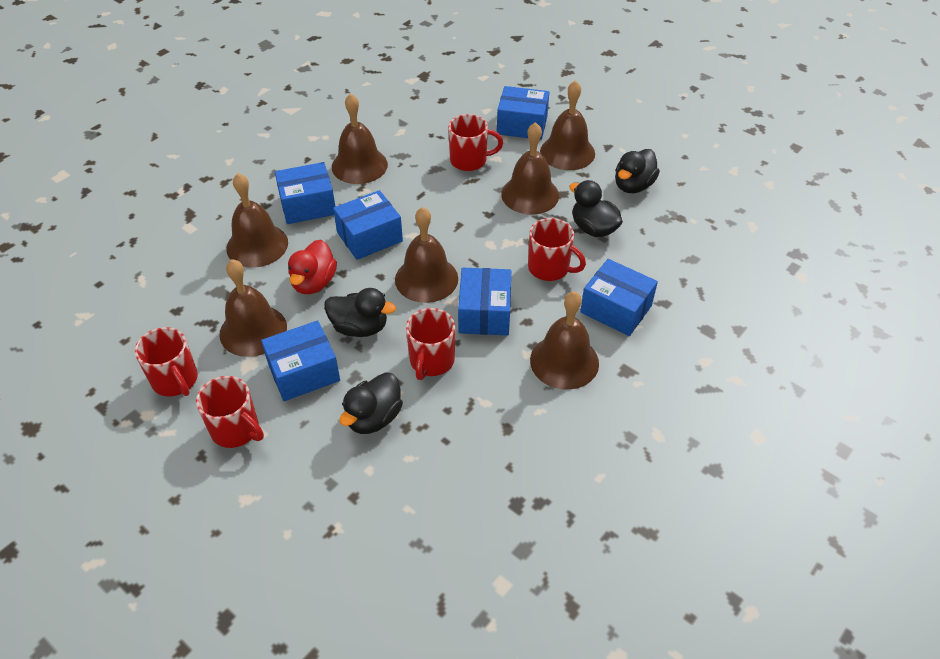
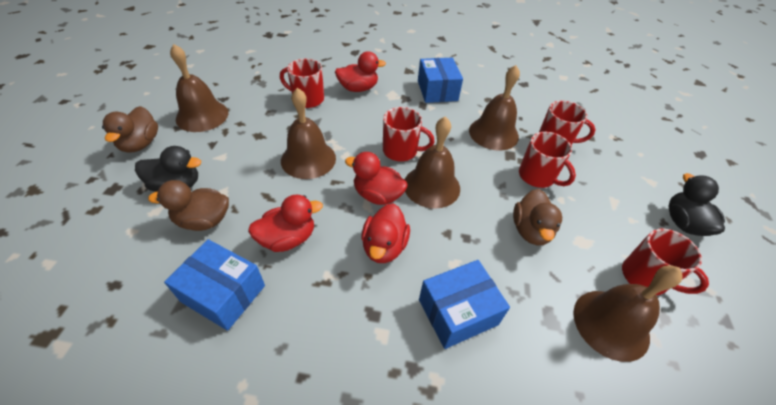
black duck: [324,288,396,337] [340,372,403,434] [569,180,623,237] [615,149,660,193] = 4 -> [135,146,201,192] [669,173,725,236] = 2
blue box: [261,320,340,401] [275,162,335,224] [333,190,403,260] [458,268,511,335] [497,86,549,140] [580,259,658,336] = 6 -> [164,239,265,331] [418,58,463,103] [419,260,510,349] = 3
brown bell: [220,259,287,357] [226,173,288,268] [332,93,388,184] [395,207,458,303] [501,122,559,214] [530,291,599,390] [540,80,595,170] = 7 -> [170,44,228,132] [281,88,336,179] [405,116,460,209] [469,65,520,150] [573,265,683,362] = 5
brown duck: none = 0 -> [102,106,158,153] [148,180,229,231] [513,189,562,245] = 3
red duck: [288,240,337,294] = 1 -> [248,195,323,252] [335,51,386,92] [345,152,408,205] [361,203,410,263] = 4

